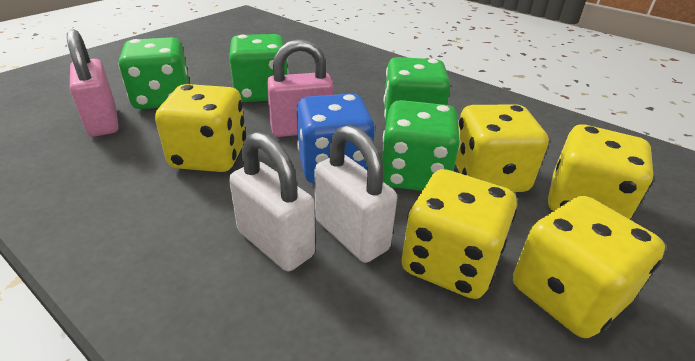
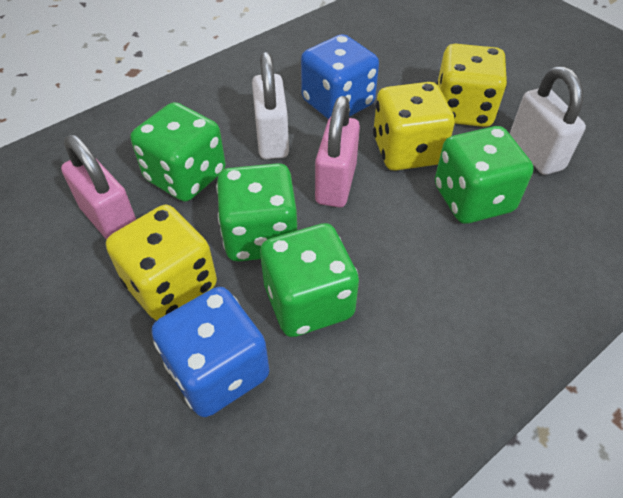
blue dice: [297,94,375,183] = 1 -> [152,287,269,417] [301,34,379,119] = 2
yellow dice: [155,84,246,172] [401,169,517,299] [455,105,549,192] [513,196,665,338] [548,125,653,220] = 5 -> [106,205,217,321] [373,82,455,171] [436,44,507,127] = 3

